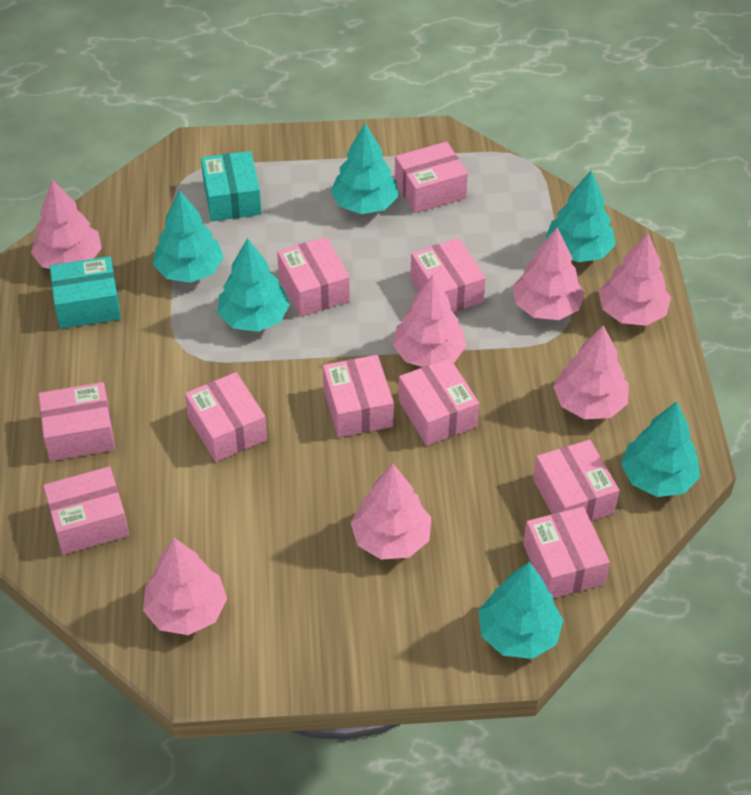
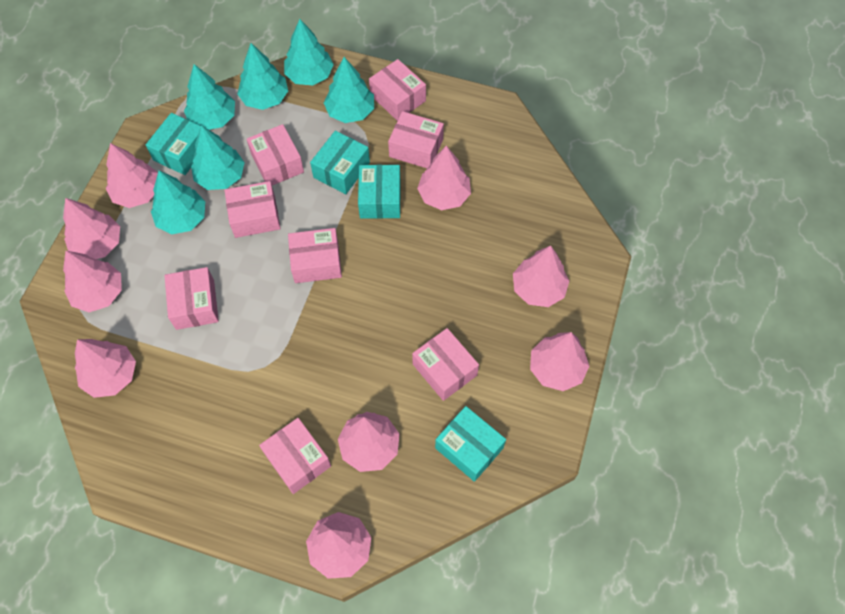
pink box: [38,382,115,461] [43,467,129,555] [185,372,267,462] [277,237,350,317] [323,355,394,438] [395,142,468,213] [398,358,479,446] [410,238,486,312] [523,507,610,598] [533,440,620,521] = 10 -> [164,267,219,330] [224,181,281,238] [247,124,304,185] [259,418,331,494] [288,228,342,283] [369,59,426,121] [388,111,444,168] [412,328,479,401] = 8
pink tree: [31,179,102,269] [143,538,227,635] [351,464,431,560] [393,275,467,367] [513,227,585,320] [553,325,628,419] [599,233,671,326] = 7 -> [63,198,120,259] [63,251,122,312] [75,339,136,398] [106,143,158,208] [306,512,371,579] [338,412,399,472] [417,146,471,210] [513,246,569,307] [530,332,589,391] = 9
turquoise box: [50,256,121,329] [201,151,262,221] = 2 -> [146,113,201,175] [310,131,370,194] [358,165,400,219] [435,406,506,482] = 4

